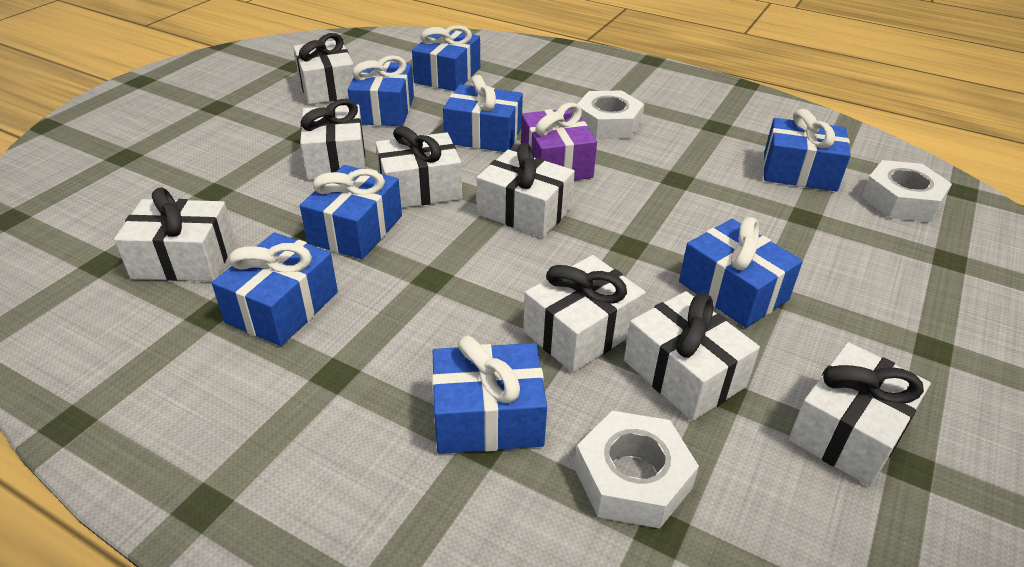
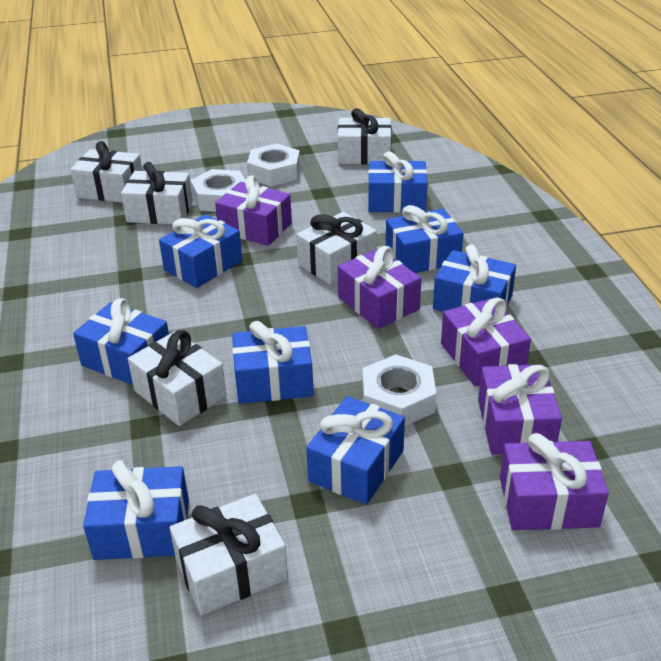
purple gift: [521,103,597,180] = 1 -> [215,175,292,246] [338,246,421,329] [441,297,531,386] [478,364,562,455] [500,433,609,530] = 5
white gift: [114,188,235,281] [293,33,354,104] [300,99,365,180] [375,126,462,208] [477,143,575,238] [523,255,646,373] [624,291,760,421] [788,342,931,487] = 8 -> [70,141,142,203] [121,162,193,224] [128,330,226,426] [170,494,288,616] [296,212,377,285] [338,108,392,164] = 6

